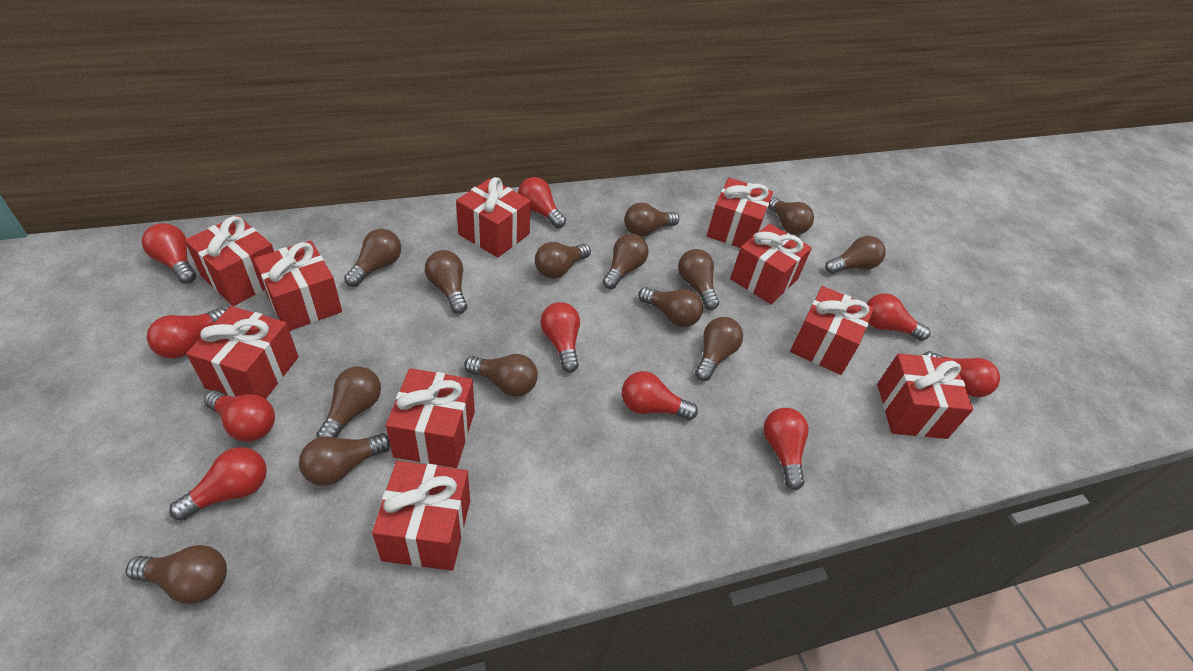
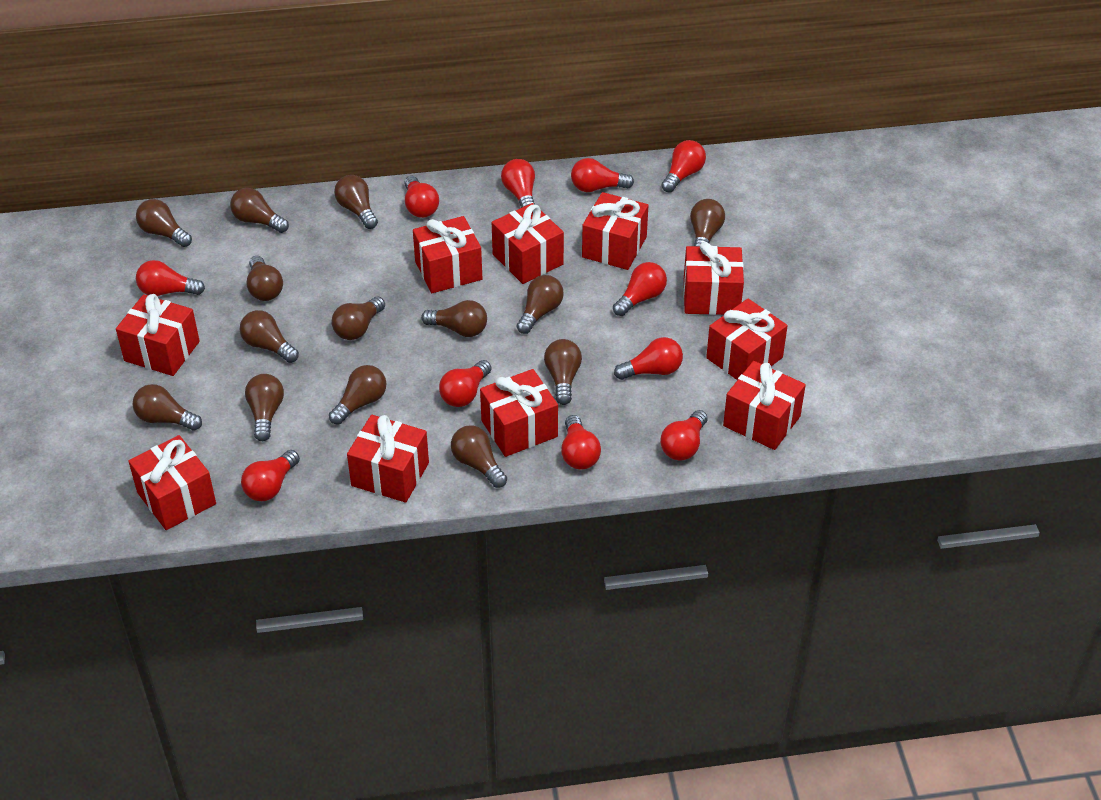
red light bulb: [142,223,196,284] [147,308,226,359] [169,447,267,521] [204,390,275,442] [518,177,566,228] [540,302,580,372] [622,371,698,420] [763,408,809,490] [867,293,930,341] [923,351,1000,397] = 10 -> [136,260,205,296] [241,450,300,501] [404,176,439,218] [439,360,491,407] [501,159,535,208] [561,415,601,469] [571,158,634,192] [613,262,667,316] [614,337,683,380] [660,410,708,461] [661,140,706,192] = 11

